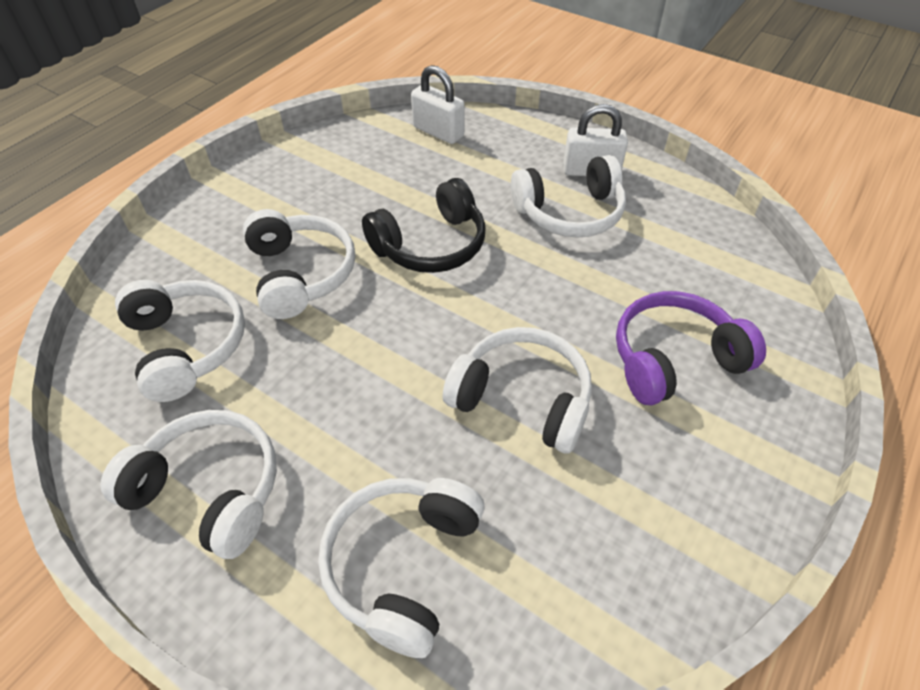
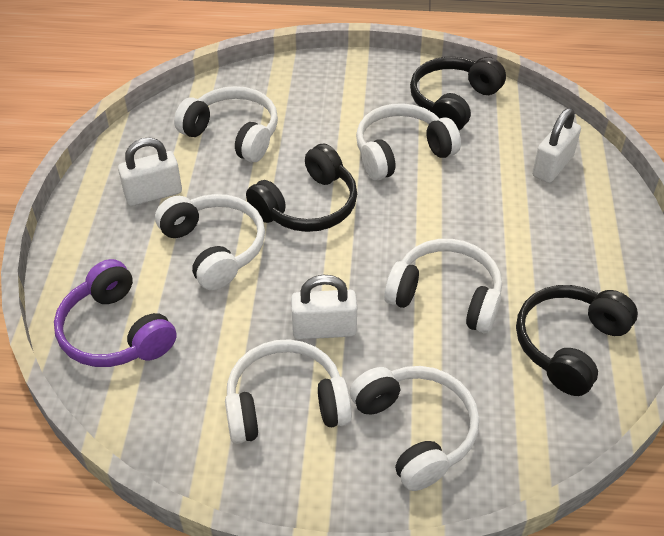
black headphones: [362,178,486,273] = 1 -> [246,143,357,232] [410,57,506,131] [516,285,638,396] = 3
white padlock: [411,65,465,144] [563,104,628,176] = 2 -> [118,138,182,206] [291,275,357,339] [532,108,581,183] = 3

